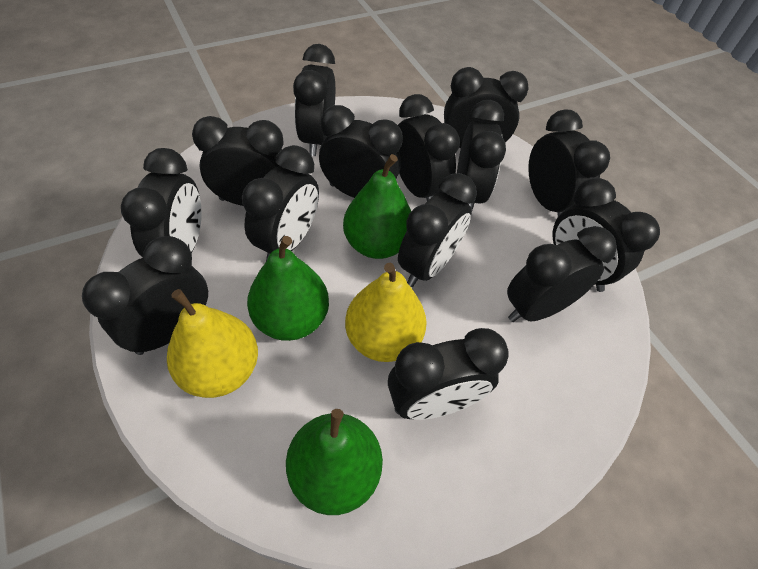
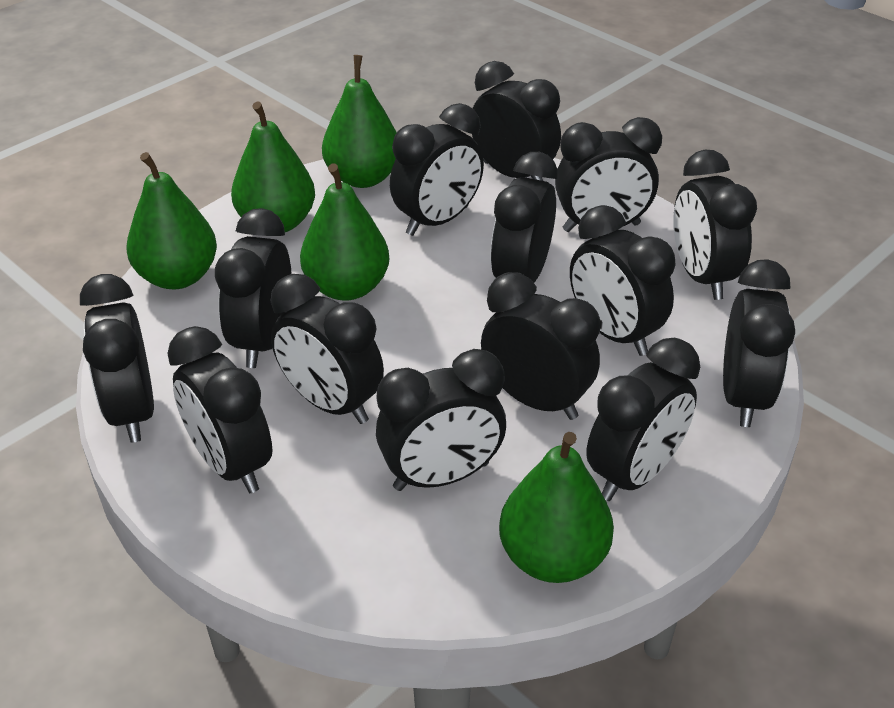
green pear: [247,236,329,341] [286,409,383,515] [343,154,411,259] = 3 -> [127,152,217,289] [231,102,315,232] [300,164,389,301] [322,55,397,188] [499,432,614,583] = 5
yellow pear: [167,289,258,398] [345,263,427,362] = 2 -> none = 0

